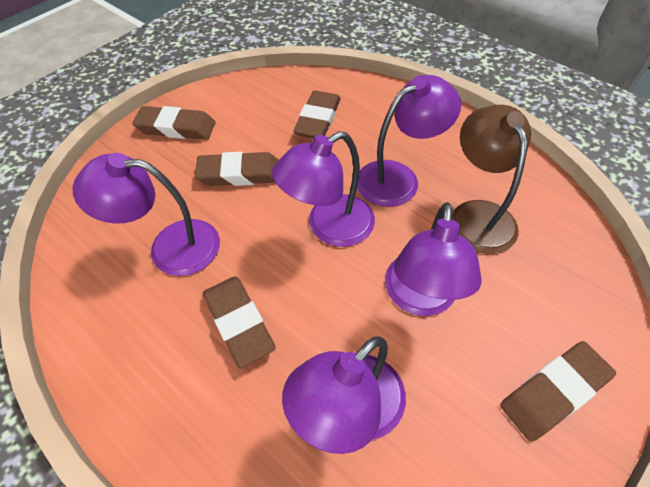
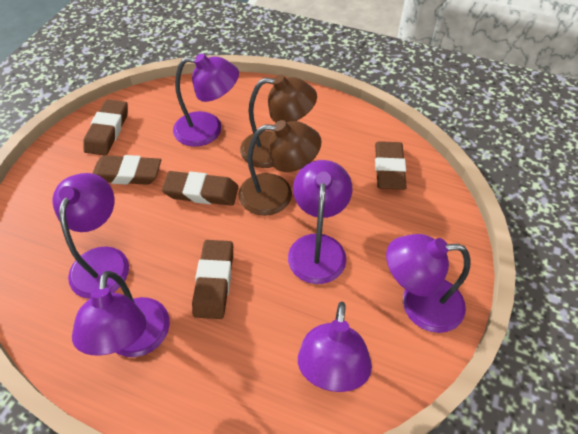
brown lamp: [452,105,531,254] = 1 -> [238,120,321,216] [240,74,317,168] = 2
purple lamp: [73,153,220,276] [272,131,375,247] [282,336,406,454] [357,75,461,207] [385,202,482,316] = 5 -> [53,173,129,299] [72,271,170,357] [173,53,239,147] [288,160,352,284] [298,302,372,392] [386,234,470,333] = 6

